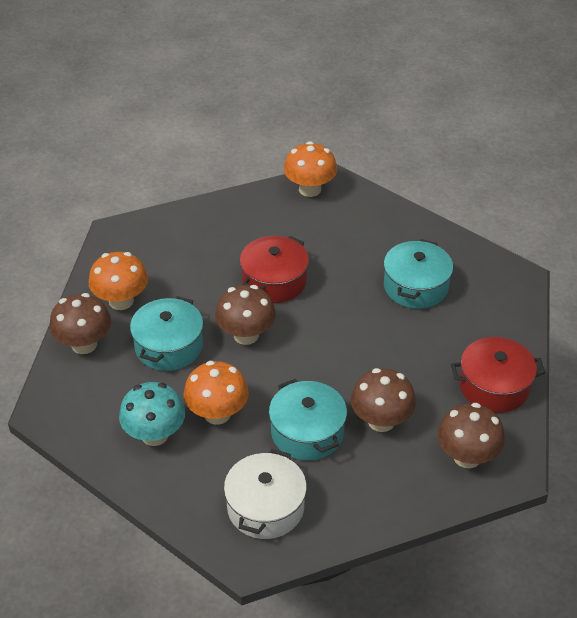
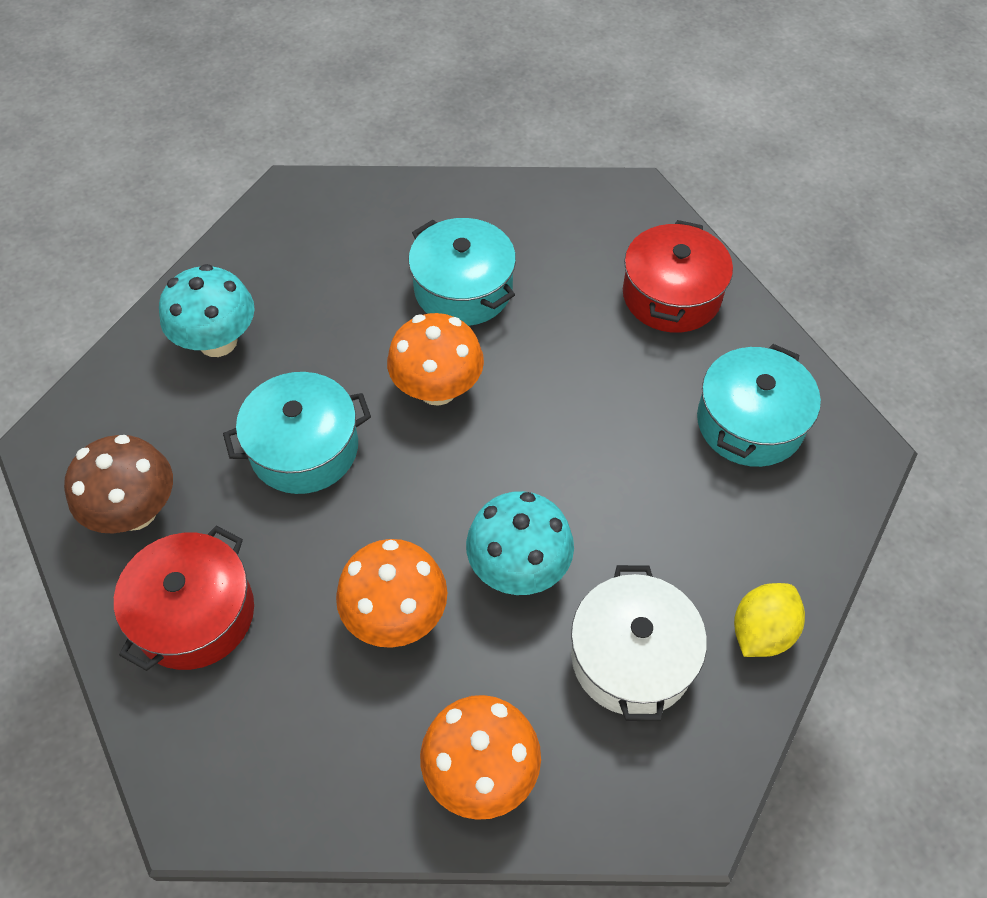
brown mushroom: [49,293,111,354] [215,285,276,345] [351,368,416,432] [437,403,505,468] = 4 -> [64,435,173,533] = 1
turquoise mushroom: [119,382,185,446] = 1 -> [159,264,255,357] [466,491,574,595] = 2
yellow lemon: none = 0 -> [734,583,805,657] = 1

